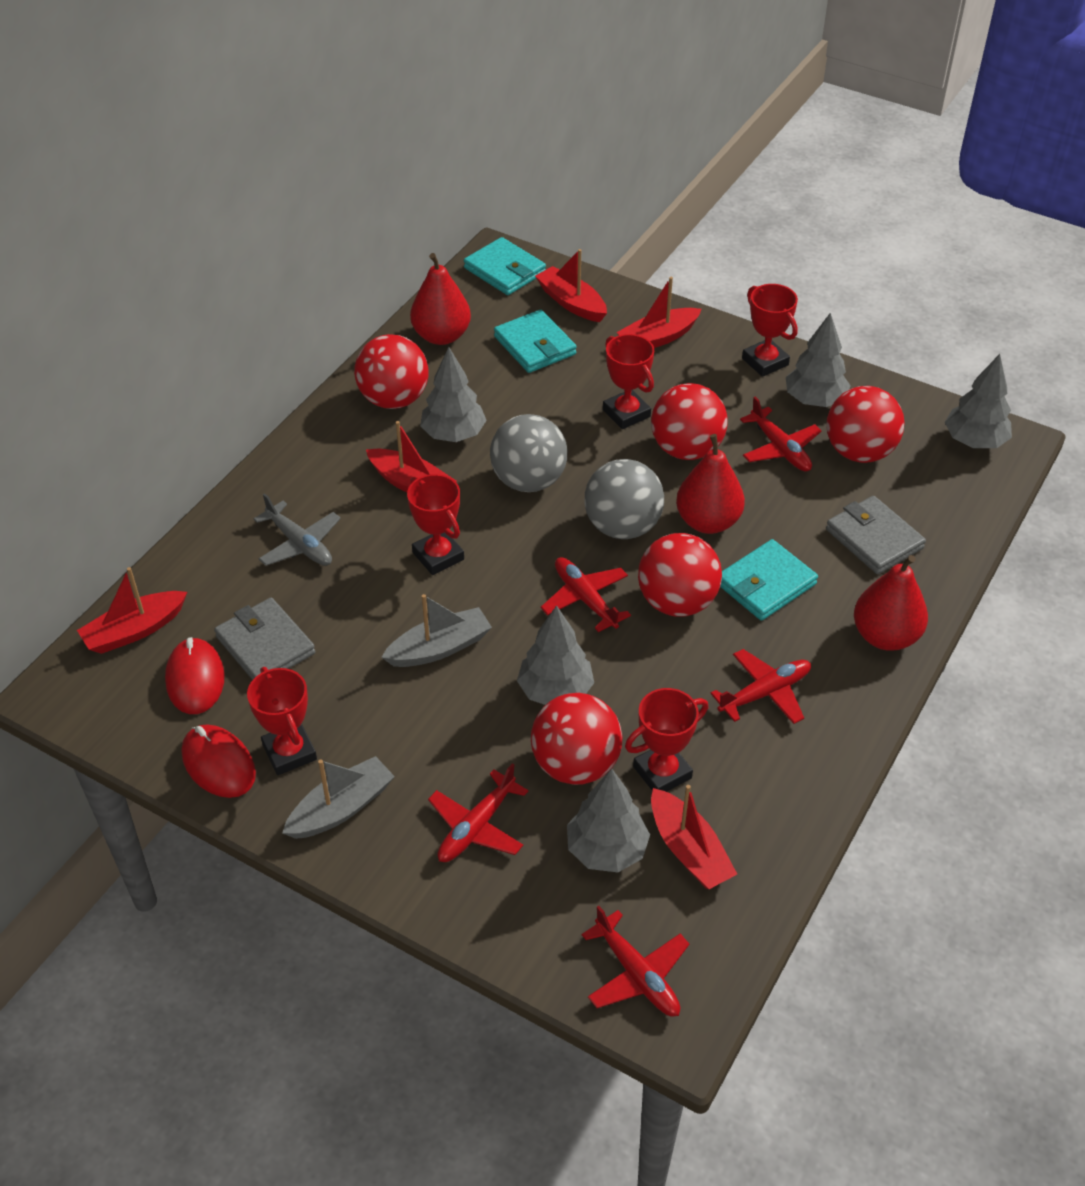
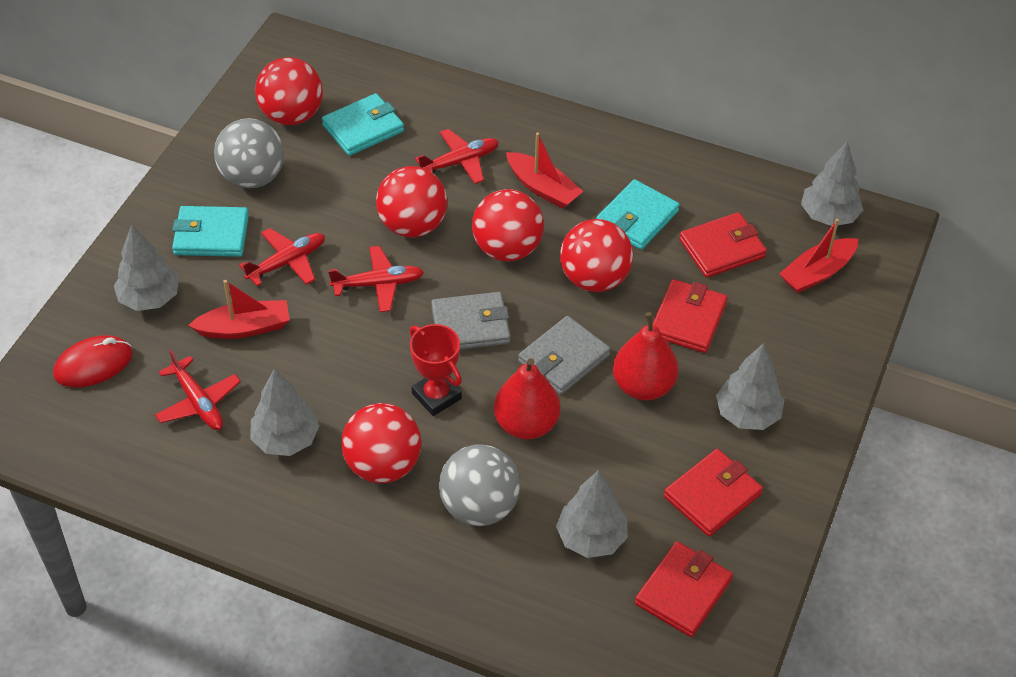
grey boat: [282,756,395,839] [381,594,492,667] = 2 -> none = 0
grey plane: [254,493,341,566] = 1 -> none = 0
red boat: [77,567,187,654] [366,421,457,492] [535,249,607,322] [616,277,702,348] [651,785,737,889] = 5 -> [188,280,290,339] [506,133,583,209] [779,218,858,293] = 3
red mouse: [165,637,225,714] [182,724,256,798] = 2 -> [53,335,133,387] = 1
red pear: [410,253,471,345] [676,434,745,534] [854,555,928,651] = 3 -> [494,358,560,439] [613,312,679,400] = 2
red plane: [428,763,528,862] [541,557,631,632] [582,906,689,1017] [710,649,811,724] [740,397,821,472] = 5 -> [155,350,241,430] [239,228,325,286] [328,246,424,312] [415,129,499,184] = 4
red trophy: [247,667,317,775] [407,474,464,575] [603,334,654,429] [625,688,708,792] [742,284,798,377] = 5 -> [410,324,462,416] = 1
red wallet: none = 0 -> [635,542,733,637] [652,279,728,353] [664,449,763,536] [679,212,767,278] = 4

